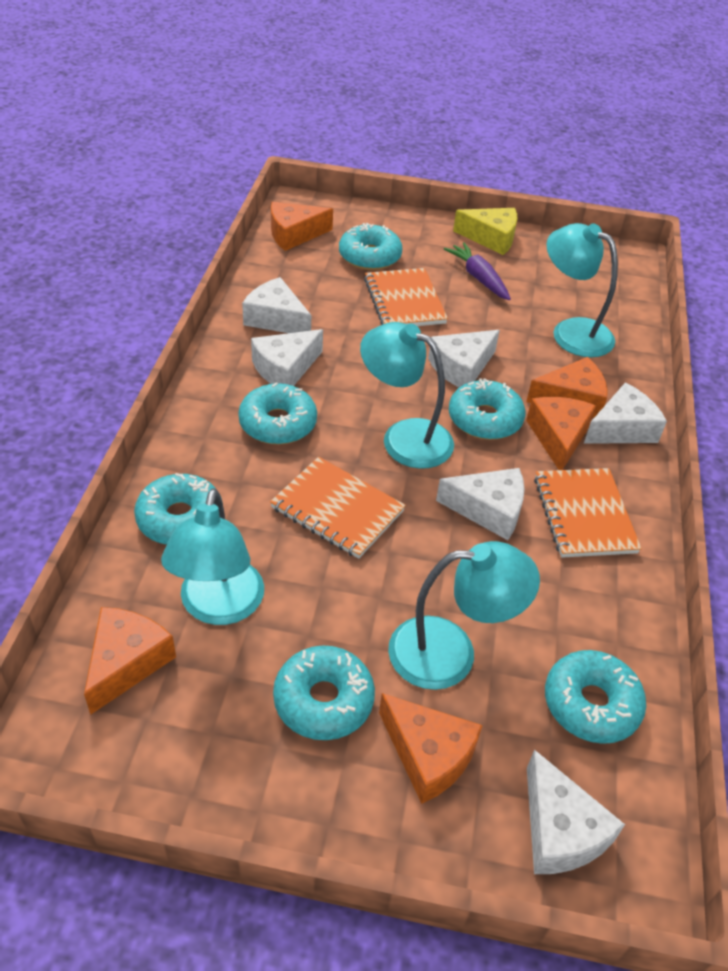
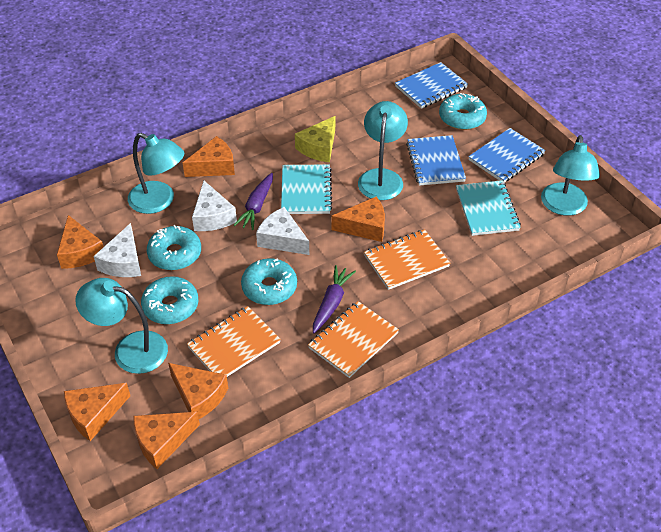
blue notebook: none = 0 -> [395,62,468,109] [406,135,466,186] [468,128,546,182] = 3
orange cheese: [84,607,176,715] [271,202,333,251] [379,693,483,804] [526,357,608,418] [526,397,596,470] = 5 -> [57,215,103,269] [64,383,130,441] [133,412,200,469] [168,363,228,419] [183,136,235,177] [331,197,385,242] = 6
purple carrot: [444,242,511,300] = 1 -> [234,173,273,230] [313,265,356,333] = 2
turquoise donut: [134,473,223,545] [238,382,317,445] [273,645,375,740] [339,223,402,270] [449,378,525,440] [545,650,646,744] = 6 -> [141,276,198,324] [147,225,201,270] [241,258,297,305] [439,93,487,130] = 4
turquoise notebook: none = 0 -> [281,164,332,214] [456,180,521,236] = 2
white cheese: [242,277,311,333] [251,329,323,386] [428,330,500,387] [436,468,525,540] [527,749,625,874] [584,382,667,444] = 6 -> [94,223,141,277] [192,181,237,231] [256,207,309,255] = 3

